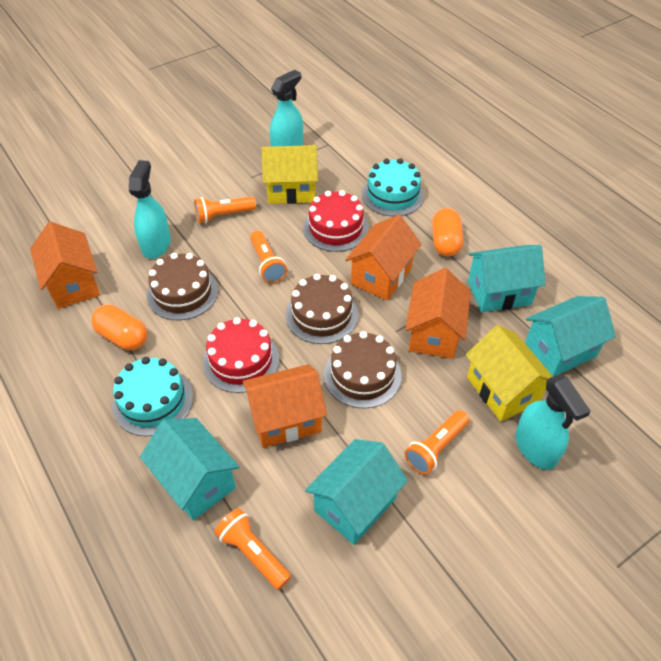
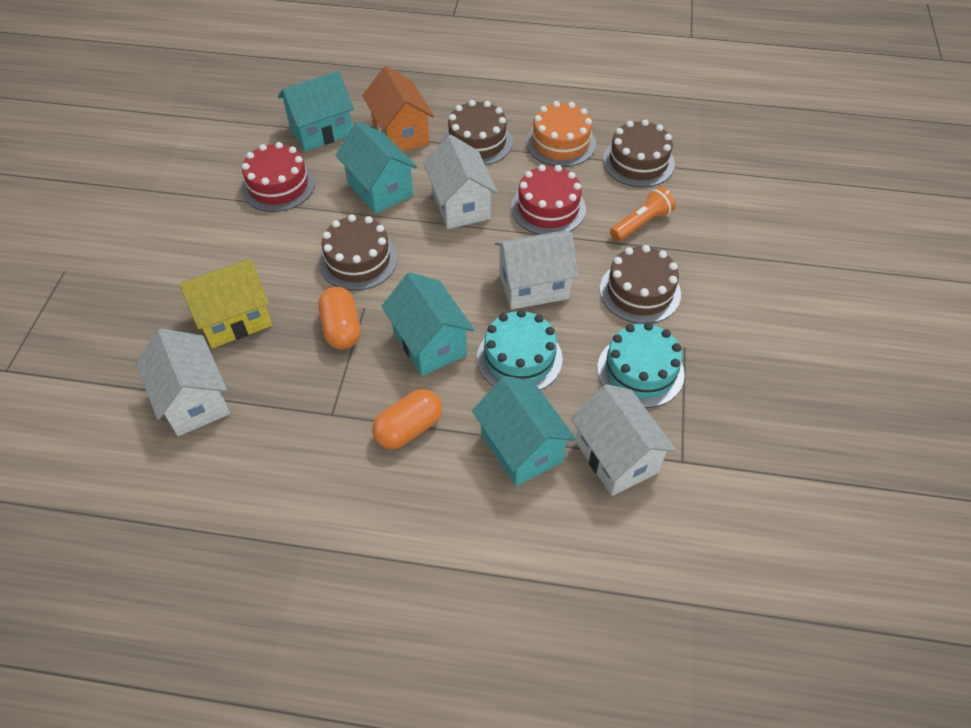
brown cake: [147,253,218,321] [286,274,358,344] [324,331,402,409] = 3 -> [319,215,398,290] [443,100,513,165] [600,245,681,324] [603,120,675,187] = 4
orange cake: none = 0 -> [526,101,596,167] = 1
orange flashlight: [194,196,256,223] [214,508,291,590] [250,231,287,283] [405,410,469,475] = 4 -> [610,187,676,242] = 1
orange house: [30,222,100,309] [242,364,327,448] [345,215,422,301] [405,268,471,359] = 4 -> [362,66,434,152] = 1
turquoise spray bottle: [129,160,171,259] [270,70,303,147] [515,375,591,470] = 3 -> none = 0
white house: none = 0 -> [136,328,230,436] [423,135,498,229] [495,231,578,310] [571,384,676,496] = 4
yellow house: [261,145,318,204] [466,325,553,422] = 2 -> [179,259,272,348] = 1

